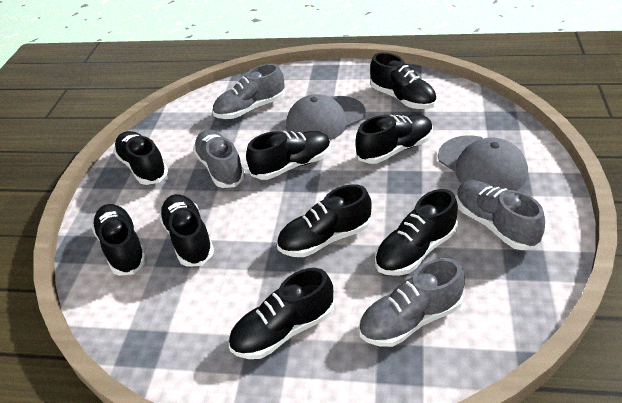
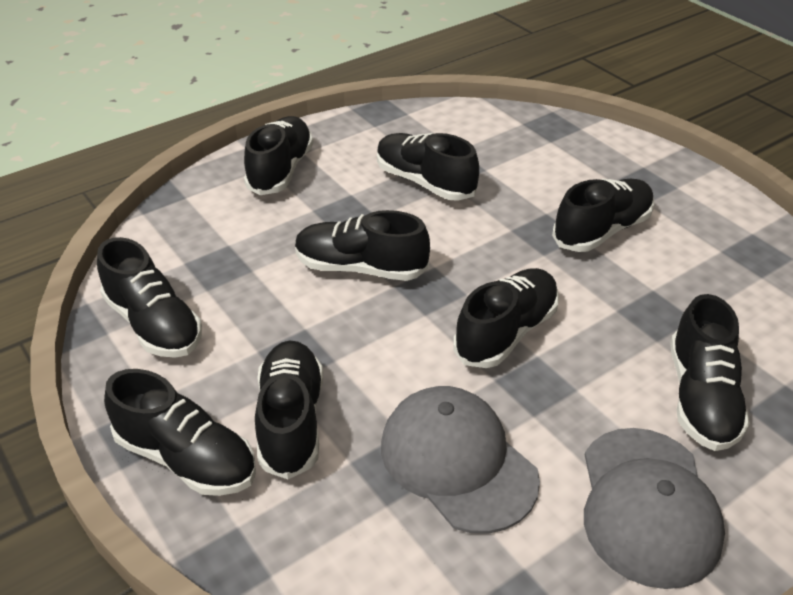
grey shoe: [193,130,245,188] [213,64,285,119] [359,258,465,347] [456,180,545,250] = 4 -> none = 0

